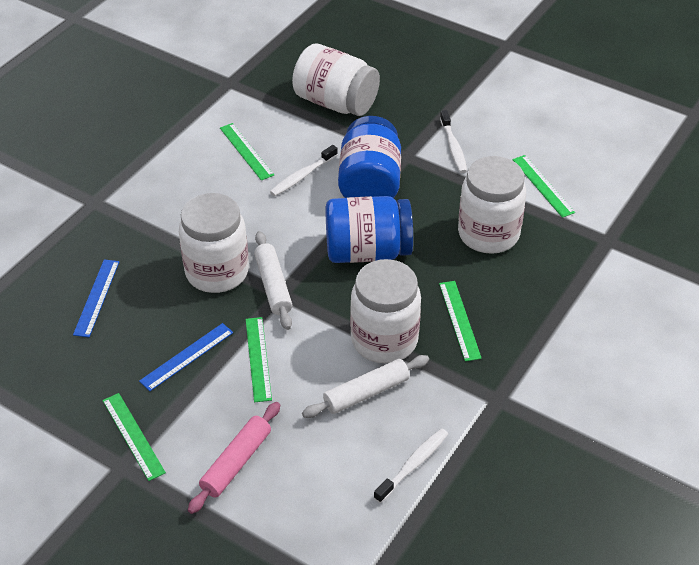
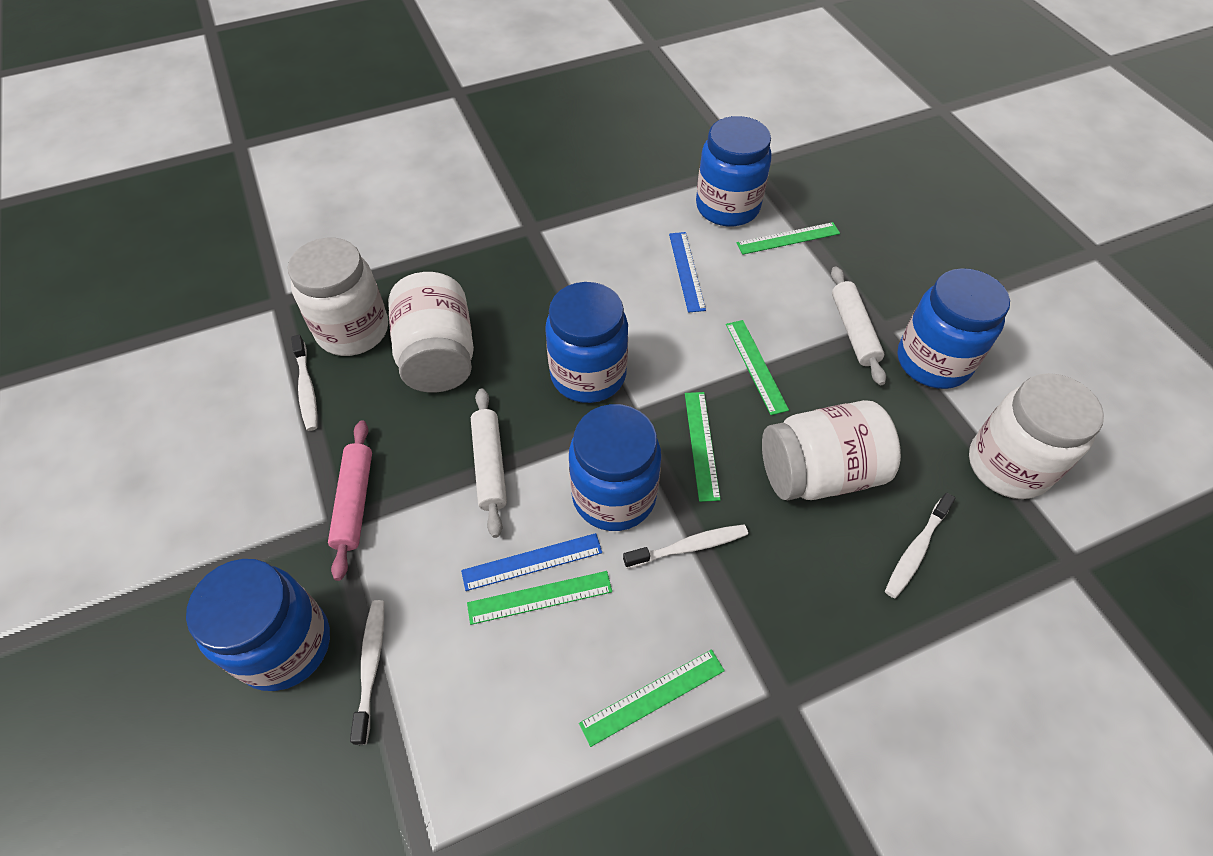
blue jar: [325,196,413,263] [338,116,401,198] = 2 -> [186,559,330,691] [545,282,628,403] [569,404,661,531] [696,116,772,227] [897,268,1010,389] = 5
white toothbrush: [270,145,338,196] [374,429,448,503] [440,110,467,173] = 3 -> [291,335,317,431] [350,600,384,745] [623,524,748,569] [885,493,955,598] = 4

